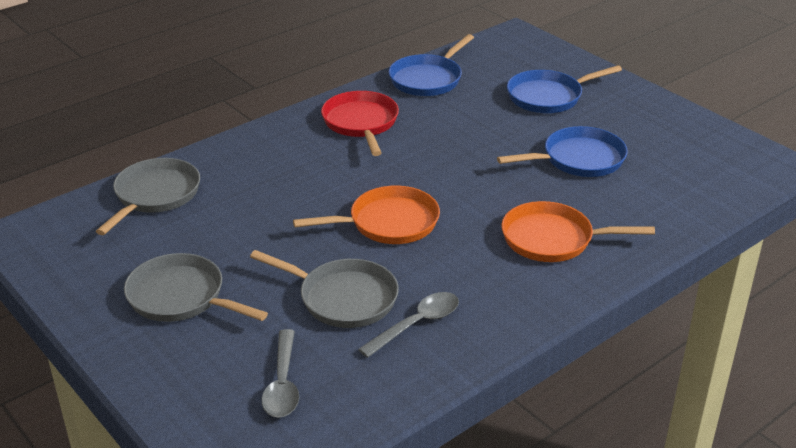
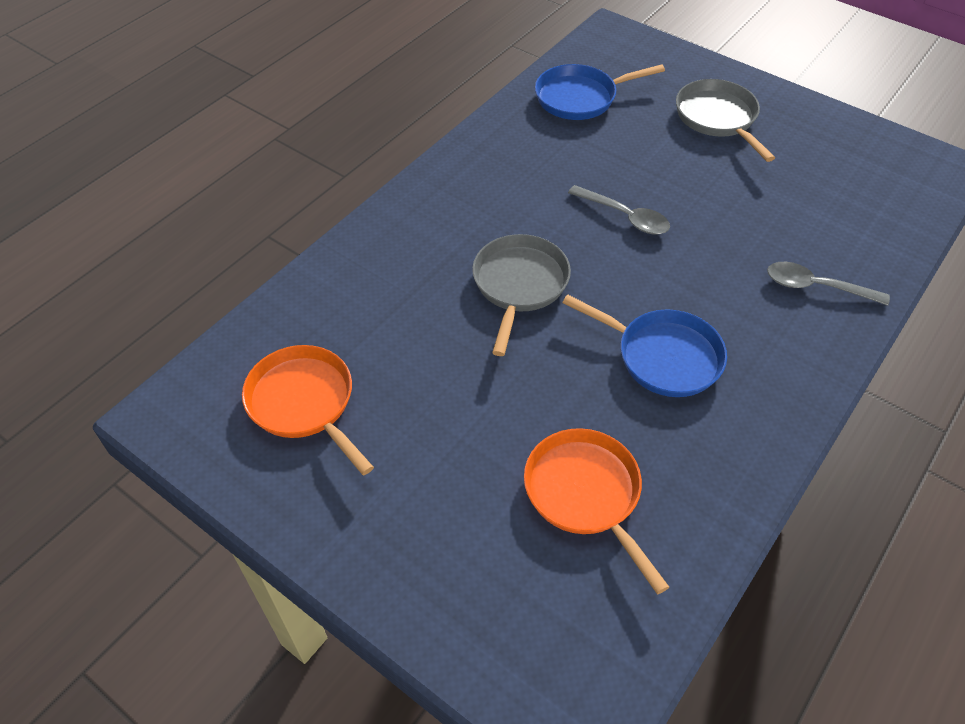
blue pan: [389,34,474,96] [497,126,628,177] [507,65,622,113] = 3 -> [535,64,665,120] [562,295,727,397] = 2
grey pan: [96,158,200,235] [124,253,268,322] [250,250,399,328] = 3 -> [472,234,571,356] [676,79,775,162] = 2
red pan: [321,91,399,156] = 1 -> none = 0

